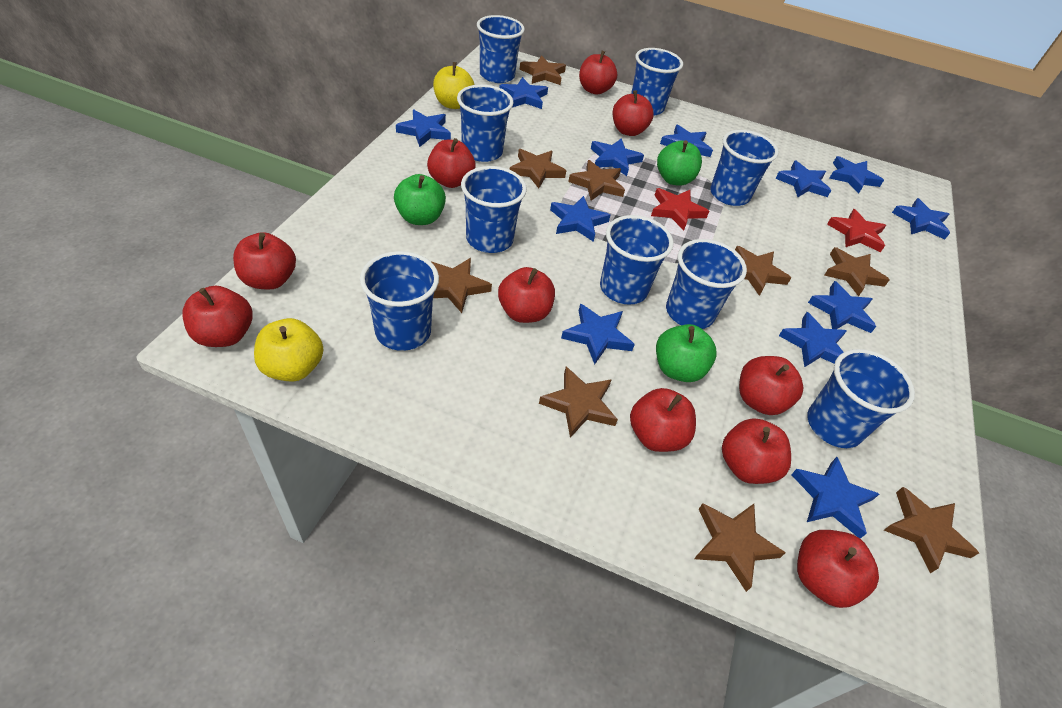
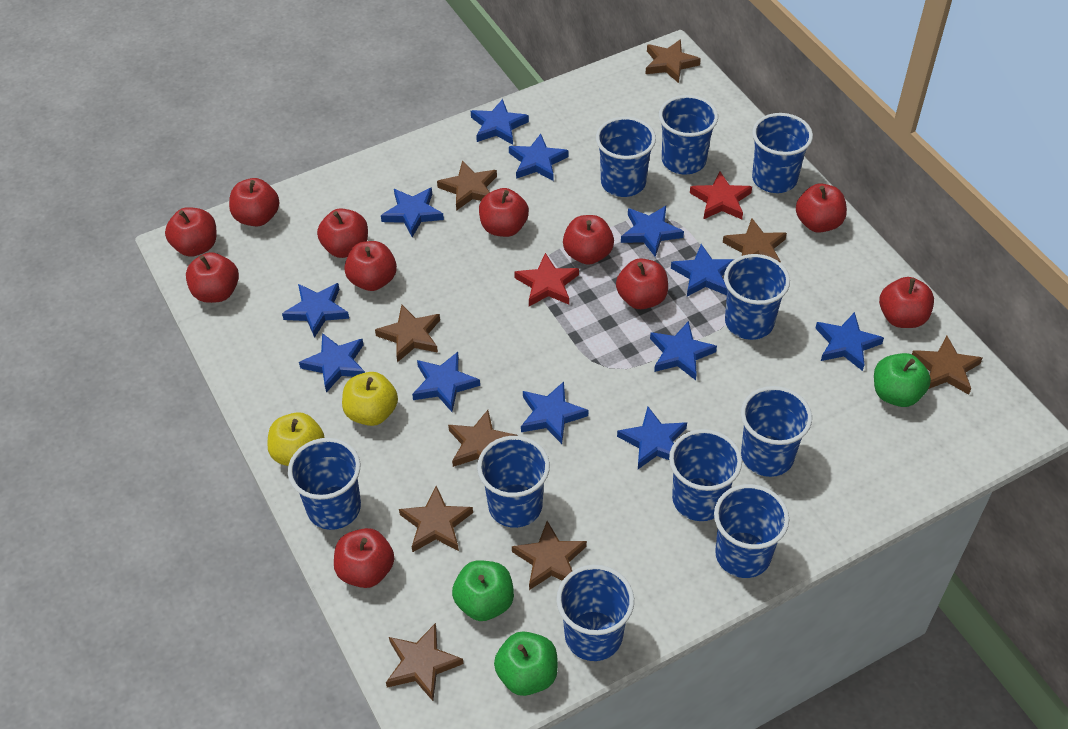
blue cup: [360,251,439,351] [457,84,514,162] [461,166,527,253] [477,15,525,83] [600,215,674,305] [631,48,683,116] [666,239,747,329] [710,130,779,206] [807,349,915,448] = 9 -> [288,438,361,530] [477,436,550,528] [556,565,634,661] [596,117,656,197] [659,95,718,175] [669,429,742,521] [714,484,789,578] [724,254,790,340] [741,386,812,477] [752,113,813,193] = 10
red apple: [182,286,253,347] [233,232,296,289] [427,138,476,188] [498,267,555,323] [579,51,617,95] [613,90,654,136] [630,388,696,452] [722,418,791,484] [739,356,803,415] [797,530,879,608] = 10 -> [165,207,217,257] [186,252,239,303] [229,178,280,226] [317,208,368,258] [334,528,394,588] [344,241,397,291] [479,188,529,237] [563,215,614,265] [616,258,668,309] [796,183,847,233] [879,277,934,328] = 11

